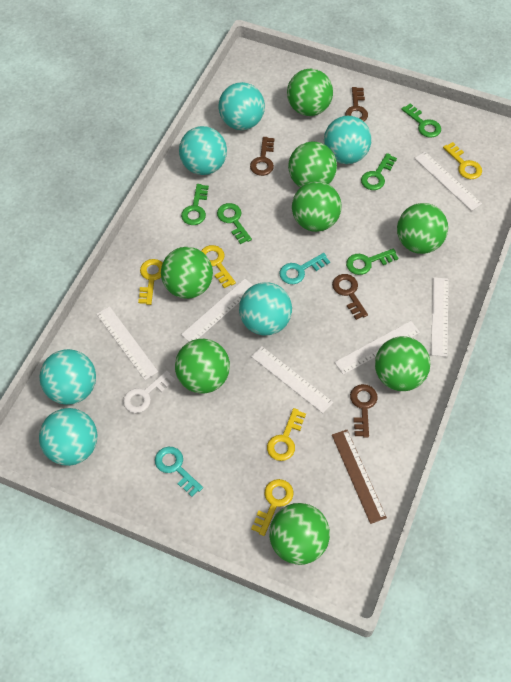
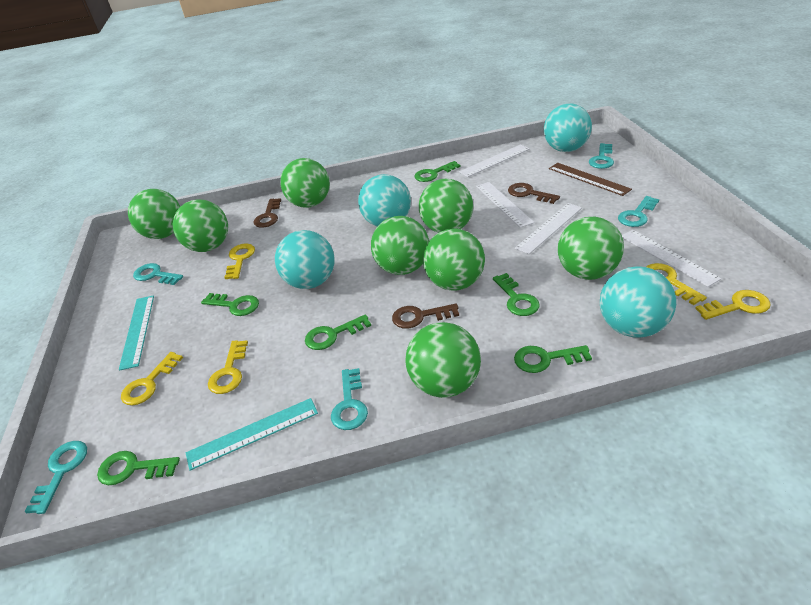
brown key: [250,137,274,176] [332,274,368,320] [345,87,368,121] [350,384,378,438] = 4 -> [253,198,281,228] [392,303,459,329] [508,183,560,204] = 3
green key: [181,184,209,225] [217,203,252,244] [346,248,399,275] [361,153,397,190] [401,103,441,138] = 5 -> [97,451,180,485] [201,293,259,316] [305,314,371,350] [415,161,460,182] [493,273,540,316] [514,345,592,373] = 6
turquoise ball: [39,349,96,405] [39,408,97,466] [179,126,227,175] [219,82,265,130] [239,282,292,335] [324,116,371,164] = 6 -> [275,230,335,289] [358,174,411,227] [544,104,592,152] [600,267,676,338] = 4
turquoise key: [155,447,203,497] [279,253,330,284] = 2 -> [25,441,87,514] [133,263,183,285] [331,368,368,430] [589,143,614,169] [618,196,659,227] = 5
turquoise ruler: none = 0 -> [119,295,154,371] [186,398,318,471] = 2
white key: [123,370,175,413] = 1 -> none = 0
white ruler: [96,306,158,380] [181,279,253,342] [251,346,333,413] [334,321,420,375] [414,152,482,211] [431,277,449,357] = 6 -> [459,144,530,177] [476,182,534,228] [515,203,582,254] [622,230,721,287] = 4

